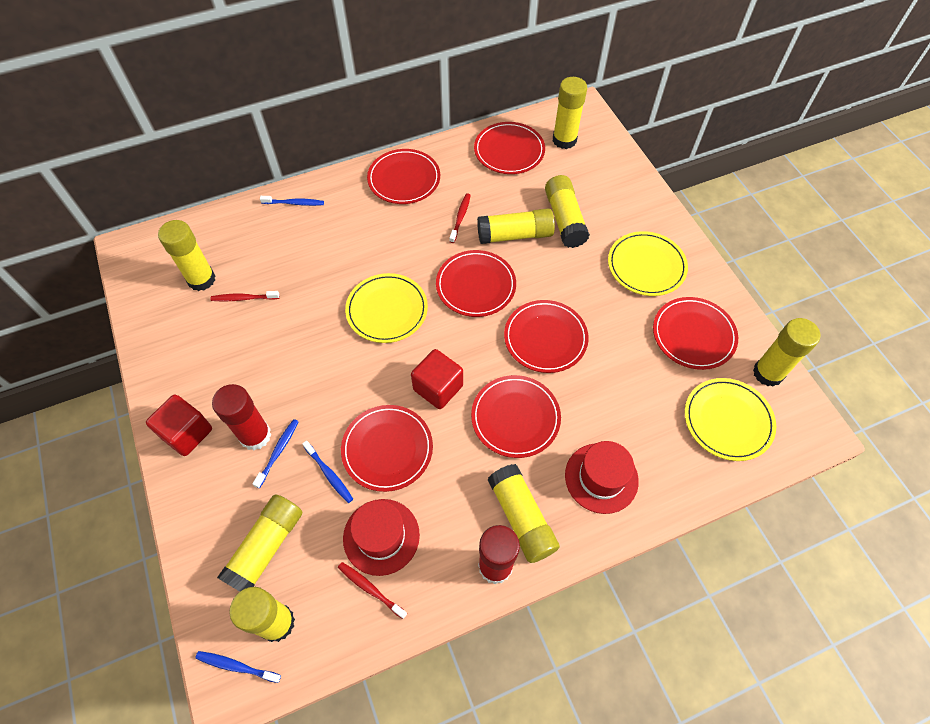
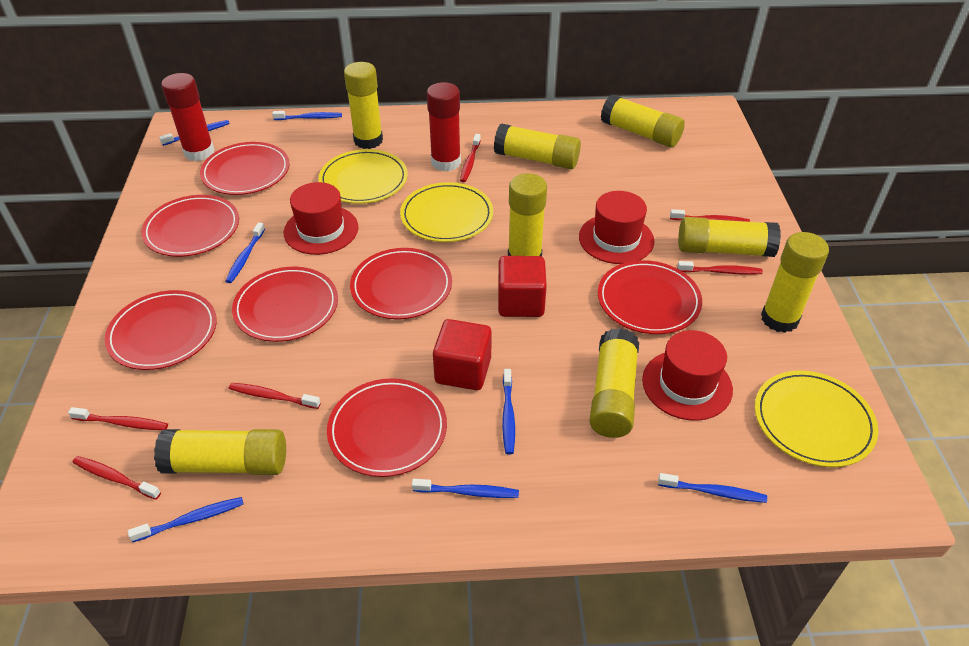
blue toothbrush: [195,651,281,683] [252,419,299,488] [260,196,324,206] [302,440,353,503] = 4 -> [128,497,244,542] [159,120,230,146] [225,223,265,283] [272,111,342,120] [412,479,519,498] [502,369,515,455] [658,473,767,503] = 7
red hat: [343,499,420,576] [565,441,639,514] = 2 -> [284,182,359,255] [579,191,654,264] [642,330,733,421] = 3
red toothbrush: [210,291,280,301] [338,562,407,619] [449,193,471,243] = 3 -> [68,407,168,430] [72,456,161,500] [229,383,321,409] [460,134,481,182] [670,209,750,222] [677,261,763,275] = 6

